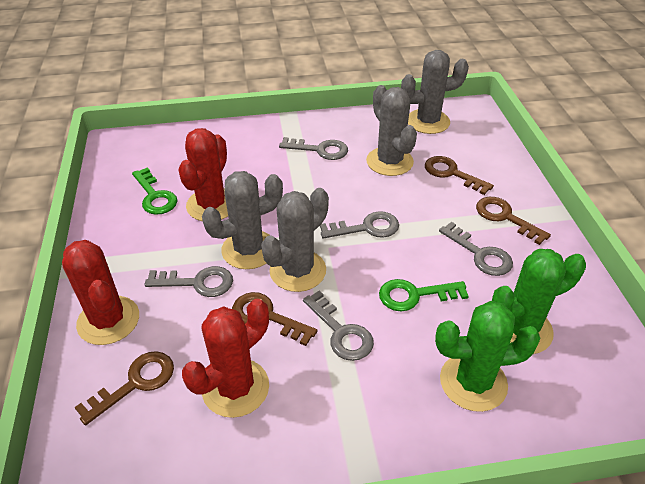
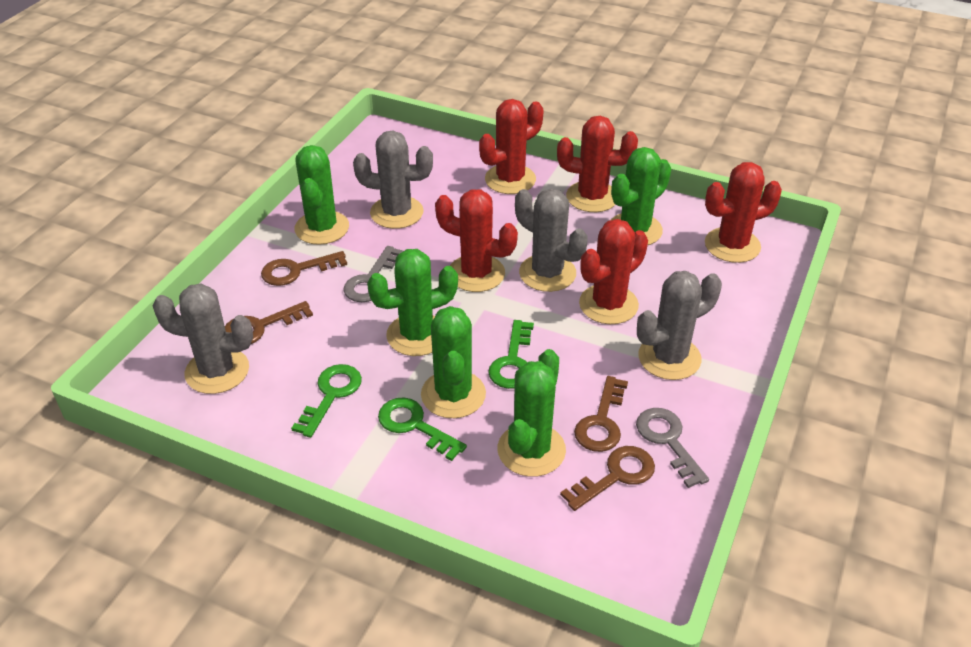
green cactus: [435,301,541,412] [492,249,586,354] = 2 -> [295,145,349,245] [367,249,458,356] [421,306,486,418] [498,349,566,477] [611,147,671,245] = 5
green key: [132,167,177,215] [379,279,469,311] = 2 -> [291,364,362,438] [378,397,467,461] [488,320,534,389] = 3
grey key: [144,266,233,297] [279,137,348,160] [303,290,374,361] [320,211,399,239] [439,222,513,276] = 5 -> [343,246,404,302] [636,408,709,488] = 2
red cactus: [62,240,139,345] [178,128,228,221] [182,299,269,418] = 3 -> [435,189,518,292] [479,99,543,194] [557,116,638,212] [579,219,648,324] [705,162,782,263] = 5

